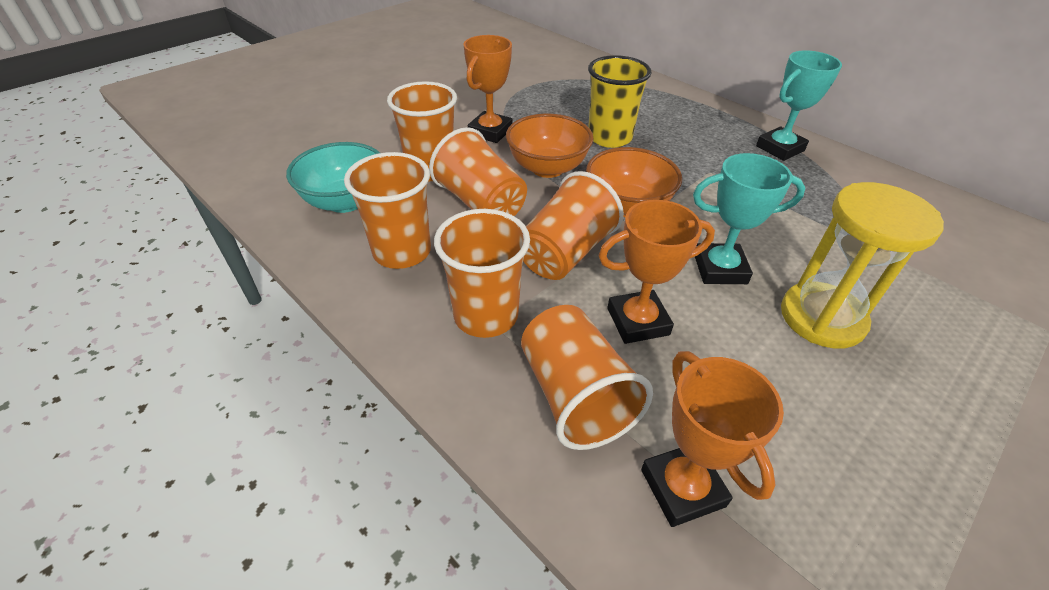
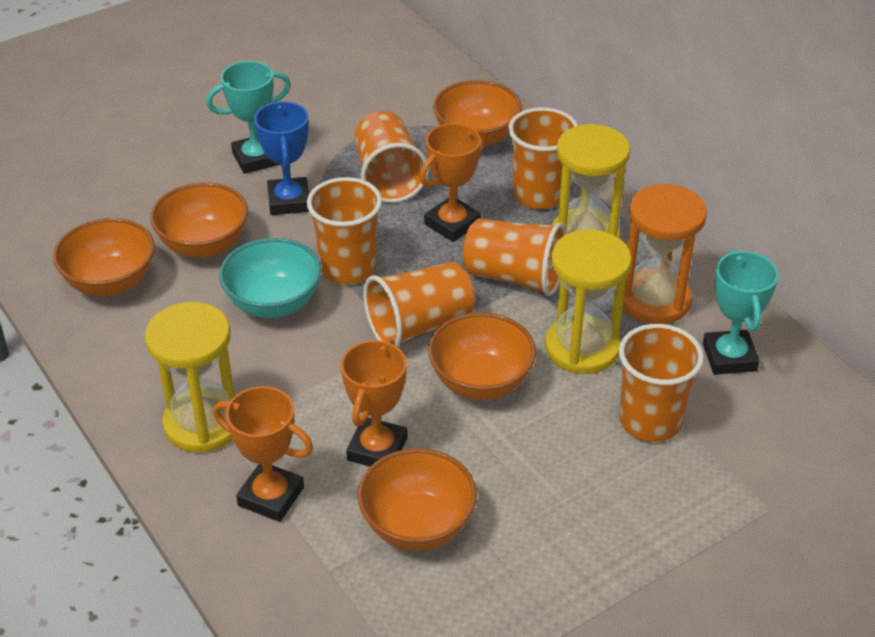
blue trophy: none = 0 -> [254,101,309,215] = 1
orange bowl: [506,114,593,178] [586,147,682,217] = 2 -> [53,218,155,296] [150,182,248,258] [358,448,477,551] [428,312,536,400] [433,80,522,147] = 5
orange hourglass: none = 0 -> [623,184,707,324] = 1
yellow cup: [588,55,652,148] = 1 -> none = 0
yellow hourglass: [781,182,944,349] = 1 -> [145,302,235,453] [545,230,632,374] [552,124,630,239] = 3

